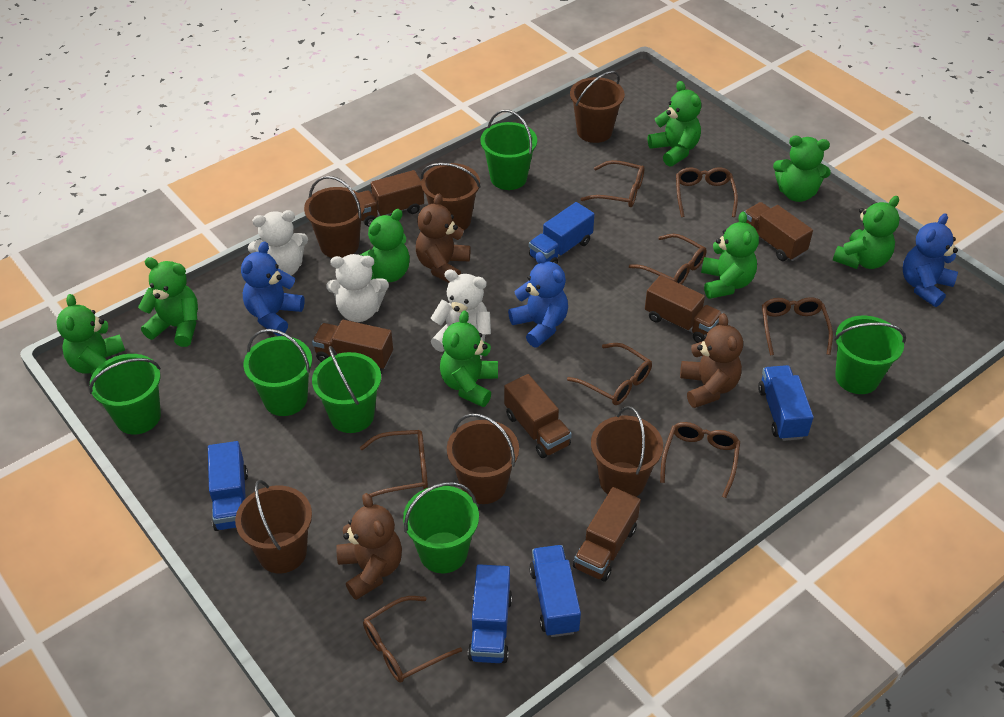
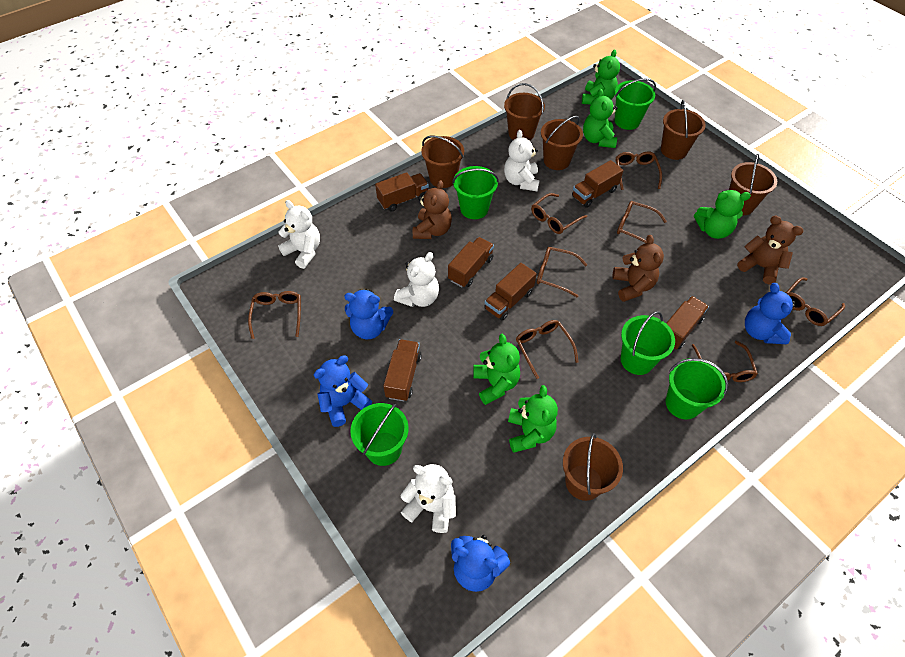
blue teddy bear: [241,241,305,336] [508,252,568,347] [903,213,958,307] = 3 -> [314,355,372,427] [344,288,393,339] [451,535,510,592] [745,283,795,344] = 4
blue truck: [208,441,248,531] [468,564,512,663] [529,202,595,264] [529,545,581,637] [758,365,814,441] = 5 -> none = 0
green bucket: [89,354,161,435] [243,329,312,416] [312,346,381,433] [403,482,479,573] [480,110,537,190] [834,316,906,394] = 6 -> [350,403,409,466] [452,166,499,219] [615,78,656,130] [621,311,675,375] [666,358,728,420] = 5
green teddy bear: [56,294,125,375] [138,257,198,347] [360,209,410,282] [440,311,498,407] [648,81,701,167] [701,212,759,299] [773,136,831,202] [833,196,900,269] = 8 -> [473,334,520,405] [508,385,558,453] [582,50,620,105] [583,89,618,148] [694,190,751,239] = 5
white teddy bear: [248,210,308,276] [327,254,389,322] [431,269,491,359] = 3 -> [278,200,320,269] [394,252,439,307] [400,464,456,533] [504,130,540,191] = 4

